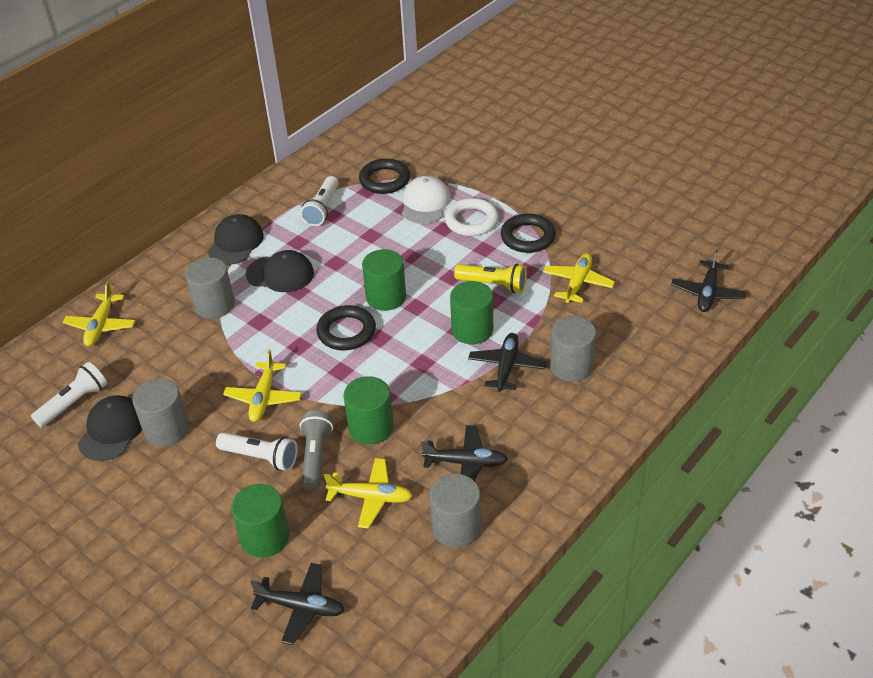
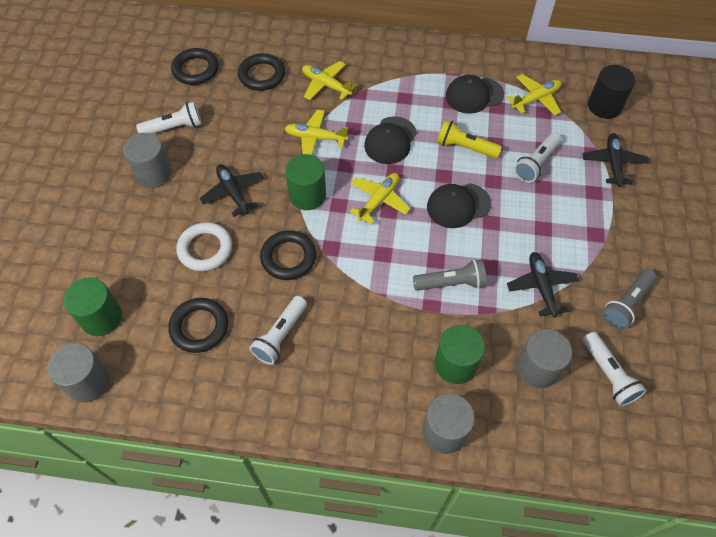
black cylinder: none = 0 -> [588,65,636,119] = 1
black plane: [250,563,345,645] [421,425,508,481] [468,333,546,392] [671,250,746,312] = 4 -> [200,164,264,217] [507,252,579,318] [582,133,649,187] = 3
black ring: [316,305,376,350] [359,158,410,194] [501,214,556,253] = 3 -> [168,298,228,353] [171,48,219,85] [238,53,285,91] [260,230,316,280] = 4
green cylinder: [231,484,289,558] [344,376,394,445] [362,249,406,311] [450,281,493,344] = 4 -> [63,278,122,336] [285,154,326,210] [435,325,485,384] = 3
grey flashlight: [300,410,333,491] = 1 -> [413,259,486,291] [602,269,657,329] = 2
white cap: [402,176,451,224] = 1 -> none = 0
white flashlight: [31,362,107,427] [216,432,298,471] [300,176,339,226] = 3 -> [136,101,202,134] [249,296,307,365] [514,132,561,183] [583,332,646,407] = 4

